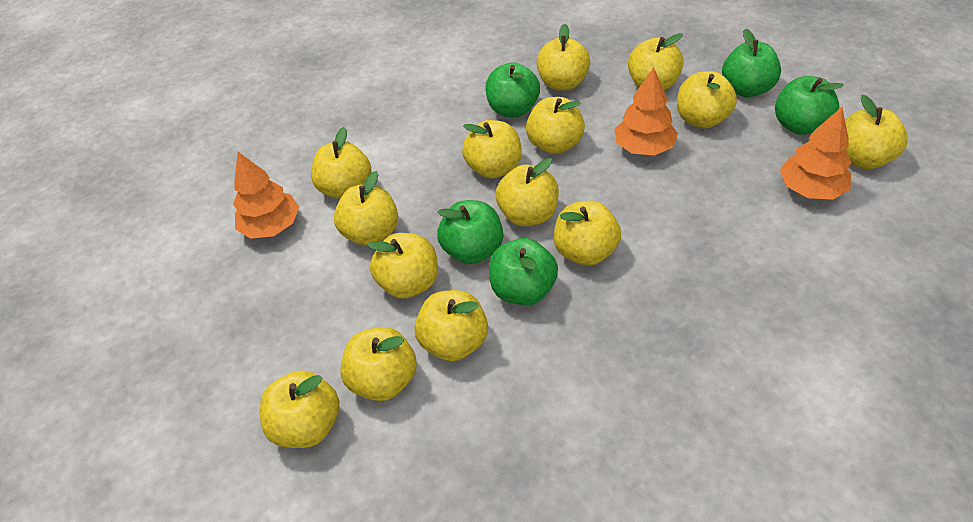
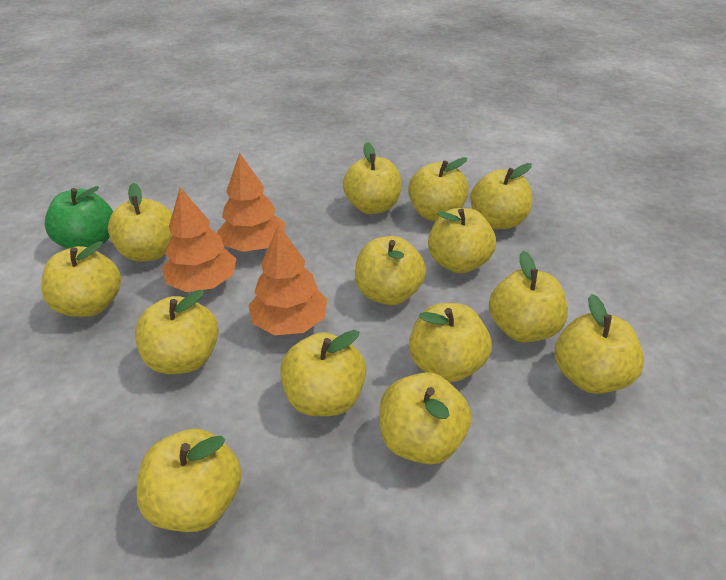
green apple: [437,200,503,264] [485,62,540,117] [489,238,558,305] [722,28,781,97] [775,76,844,135] = 5 -> [45,186,113,249] = 1

